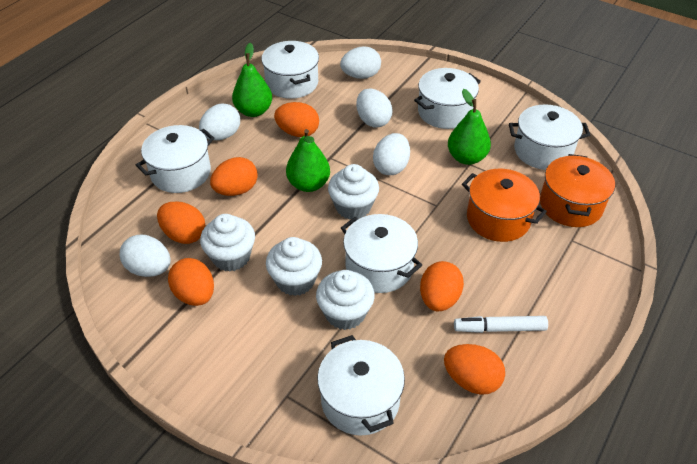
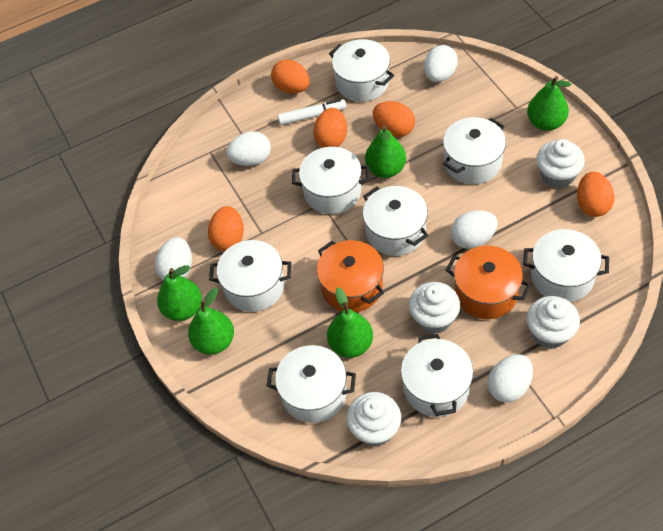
green pear: [232,43,272,117] [286,129,330,192] [448,89,491,165] = 3 -> [157,265,202,321] [188,288,234,355] [327,287,373,358] [365,126,406,178] [527,76,571,131] = 5
orange egg: [157,201,206,244] [168,258,214,306] [210,157,258,196] [274,102,319,137] [420,261,464,311] [444,344,505,395] = 6 -> [208,206,244,251] [271,60,310,93] [313,108,347,148] [373,101,415,137] [577,172,614,217] = 5
white pot: [136,125,214,193] [261,41,319,99] [317,335,405,436] [341,214,422,293] [414,68,481,129] [509,104,590,170] = 6 -> [209,240,291,312] [267,345,356,423] [292,147,369,214] [329,39,394,102] [363,186,428,256] [401,334,473,417] [443,117,506,184] [523,229,609,302] = 8

